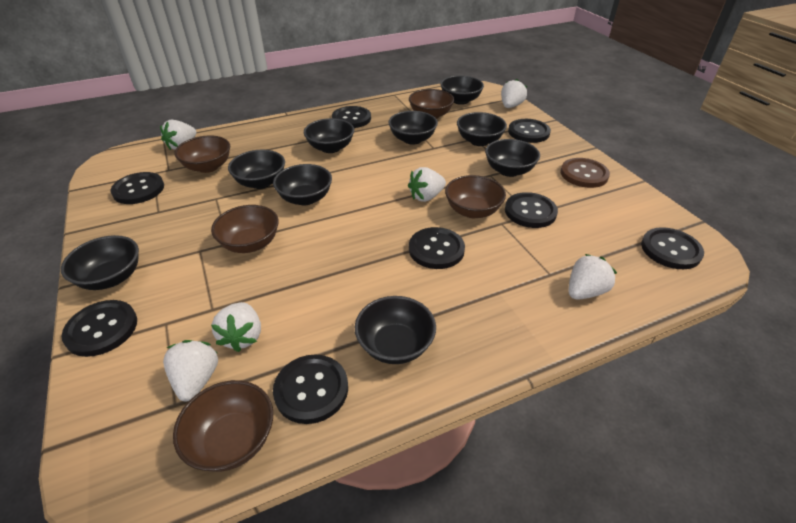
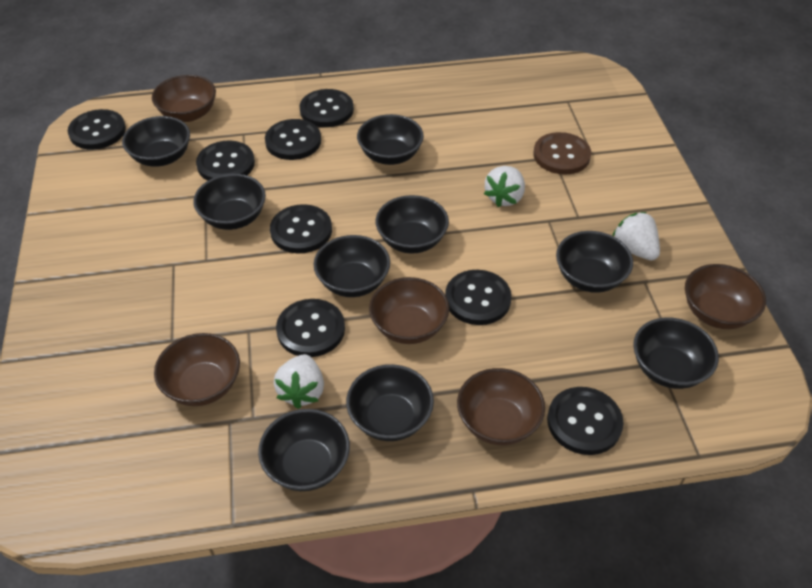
white strawberry: [160,120,196,150] [163,340,218,401] [211,302,261,352] [408,167,446,202] [501,79,527,108] [569,254,617,300] = 6 -> [274,354,324,409] [484,166,525,207] [612,212,660,260] = 3

